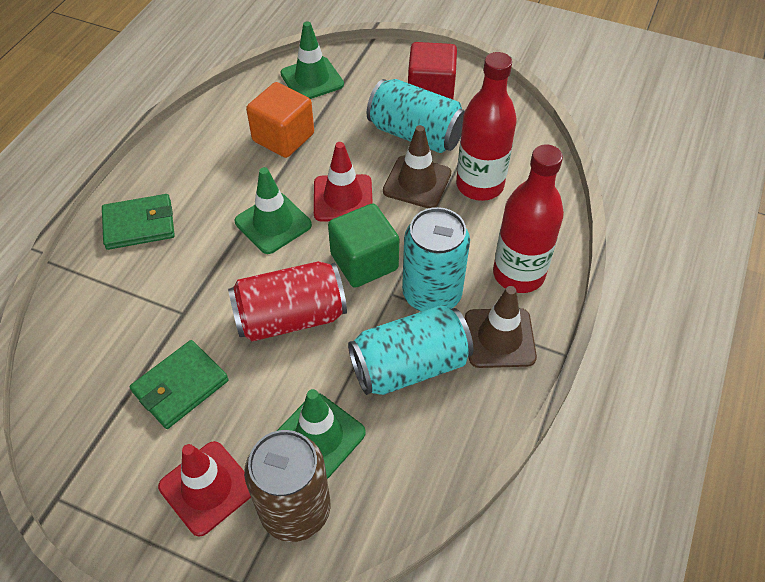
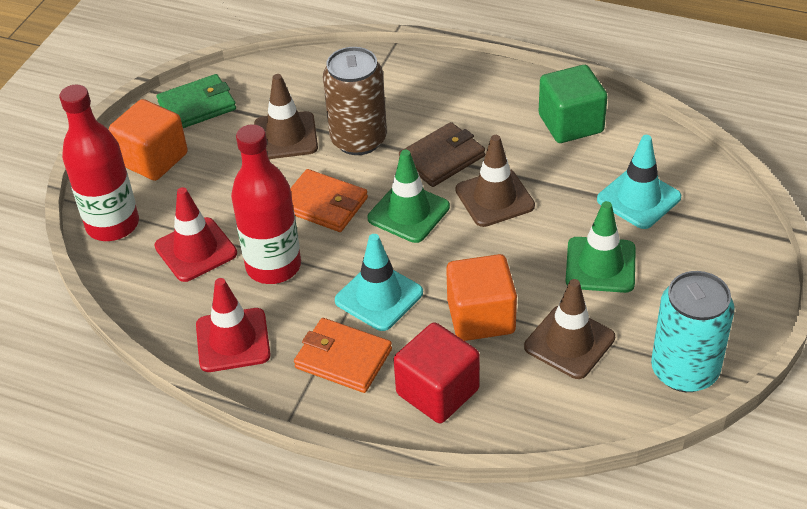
brown traffic cone: [383,125,451,208] [465,286,537,368] = 2 -> [254,74,318,159] [455,135,535,227] [524,279,615,379] = 3
brown wallet: none = 0 -> [399,122,485,187] = 1
green traffic cone: [235,167,312,254] [277,389,366,479] [280,21,344,99] = 3 -> [368,150,450,243] [566,201,636,293] = 2
green wallet: [102,194,175,250] [130,340,229,429] = 2 -> [157,74,236,128] = 1
orange cube: [246,82,314,158] = 1 -> [109,99,188,181] [446,254,517,341] = 2
orange wallet: none = 0 -> [290,169,368,232] [294,318,392,393] = 2
red can: [228,261,347,342] = 1 -> none = 0
turquoise can: [348,305,473,395] [367,79,465,153] [402,207,470,312] = 3 -> [651,271,735,392] = 1
turquoise traffic cone: none = 0 -> [335,234,423,331] [597,135,681,229] = 2

